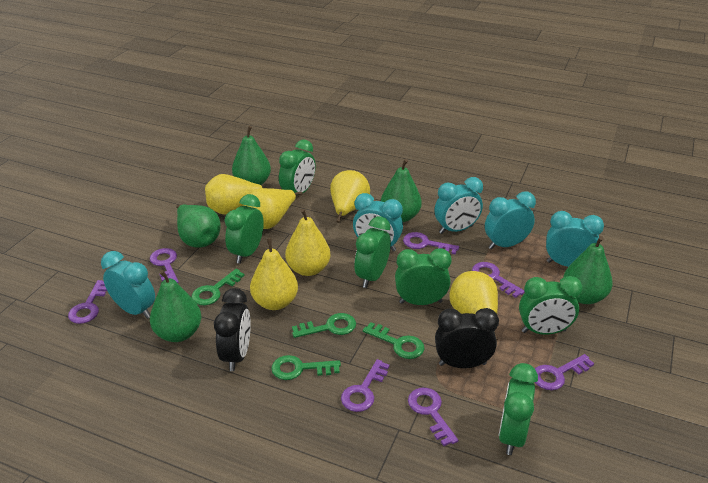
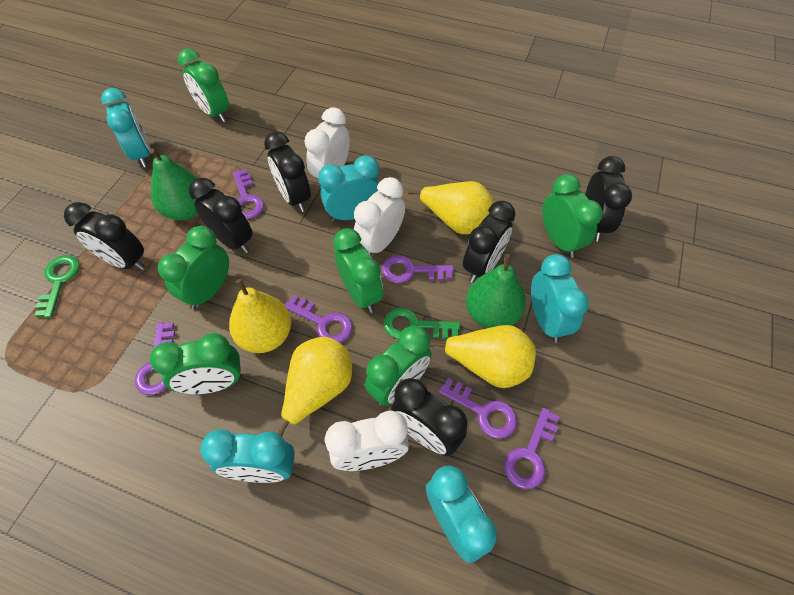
black clock: [214,288,251,371] [435,308,499,368] = 2 -> [64,202,145,270] [189,178,253,253] [264,131,311,212] [391,378,467,456] [463,200,515,283] [585,156,632,241] = 6
green key: [191,269,245,305] [271,355,341,380] [292,313,356,338] [363,322,424,359] = 4 -> [35,255,80,318] [384,308,460,339] = 2
green pear: [150,270,201,342] [176,204,221,248] [232,126,271,185] [381,159,422,222] [563,236,612,304] = 5 -> [149,148,198,220] [466,254,526,328] = 2
purple key: [68,280,107,324] [150,248,179,283] [341,359,389,412] [403,232,459,255] [408,388,458,446] [472,262,525,298] [535,354,594,390] = 7 -> [135,322,175,395] [233,170,264,219] [285,295,352,343] [382,255,454,283] [438,378,517,439] [504,408,559,489] = 6
white clock: none = 0 -> [304,107,350,188] [325,410,409,471] [354,177,405,256] = 3
yellow pear: [205,174,262,215] [243,188,303,229] [250,238,298,310] [285,209,330,276] [330,170,370,223] [450,271,498,340] = 6 -> [229,279,291,353] [278,337,352,436] [408,181,494,234] [429,325,536,388] = 4

